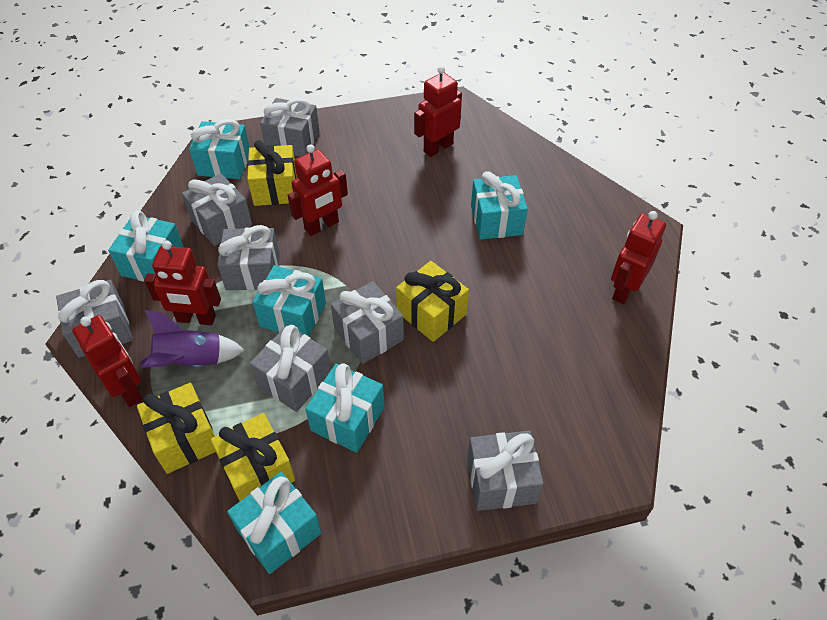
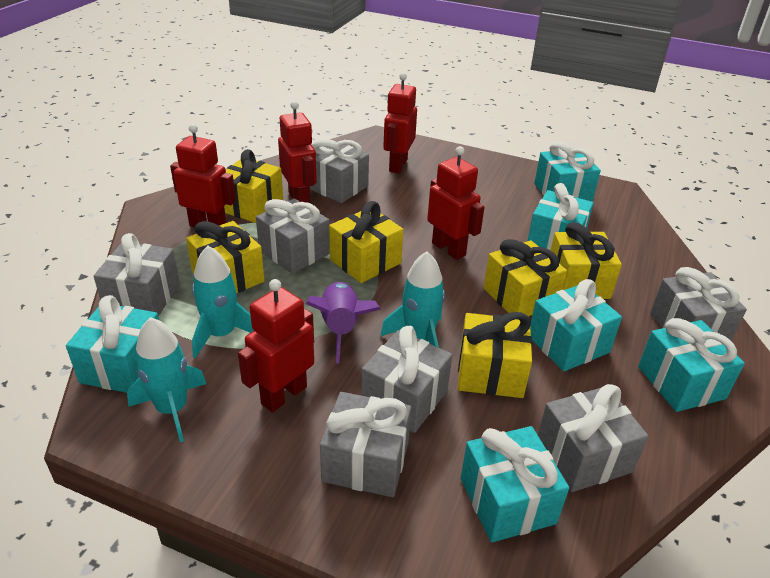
turquoise rocket: none = 0 -> [127,317,206,442] [192,246,254,358] [380,251,445,348] = 3
yellow gift: [137,383,216,474] [211,413,295,501] [247,140,297,206] [396,261,469,342] = 4 -> [186,221,265,293] [224,149,283,223] [329,201,403,283] [458,312,532,398] [484,239,567,317] [551,222,622,299] = 6

